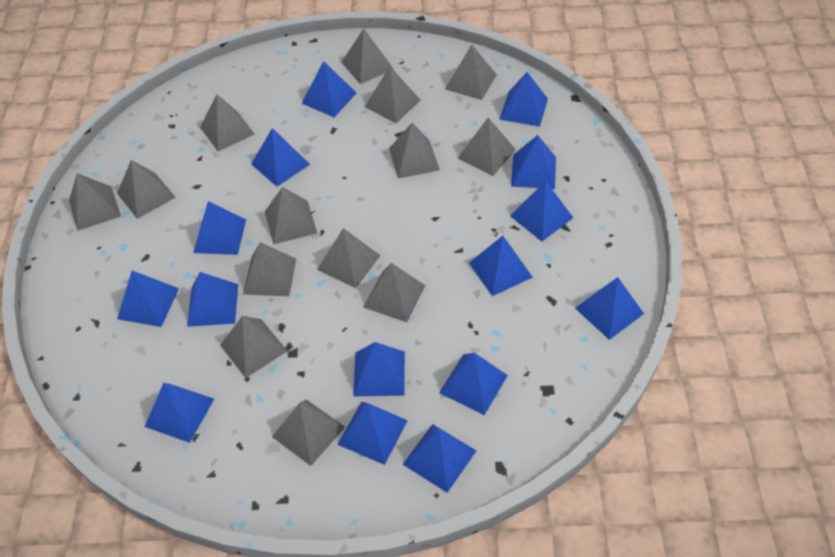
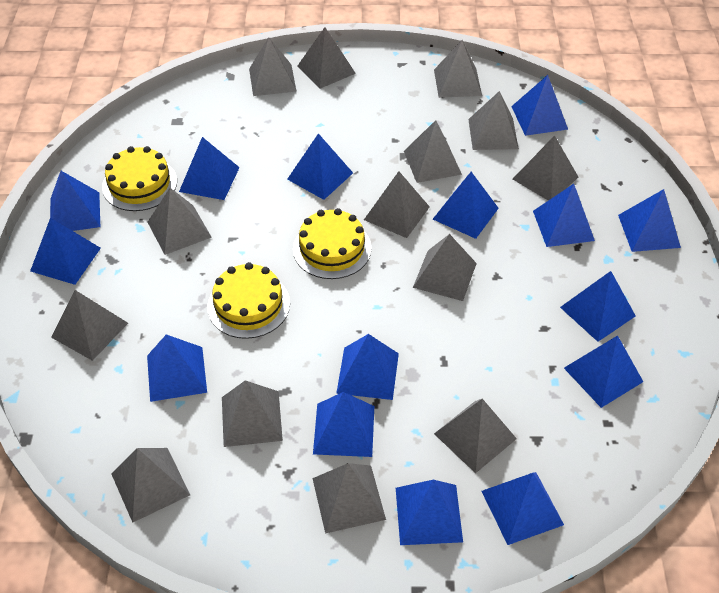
yellow cake: none = 0 -> [102,146,177,211] [207,262,290,339] [293,208,372,279] = 3

